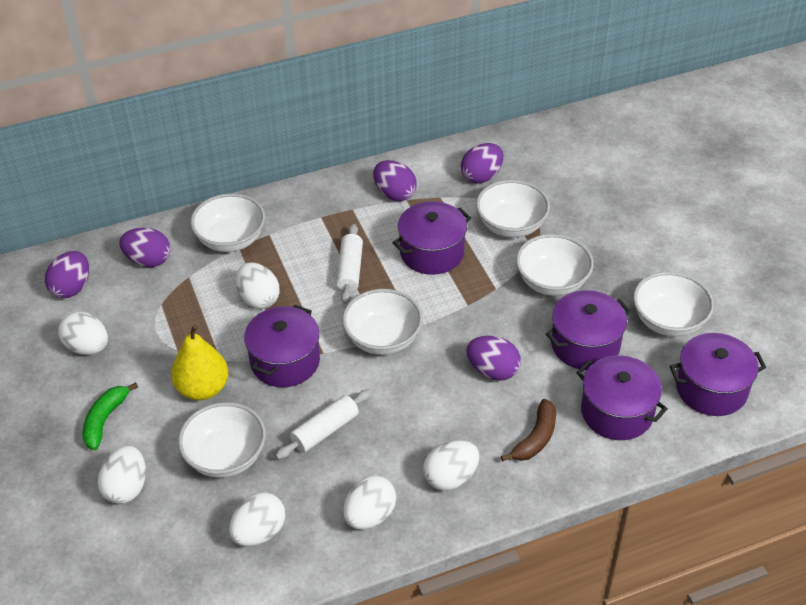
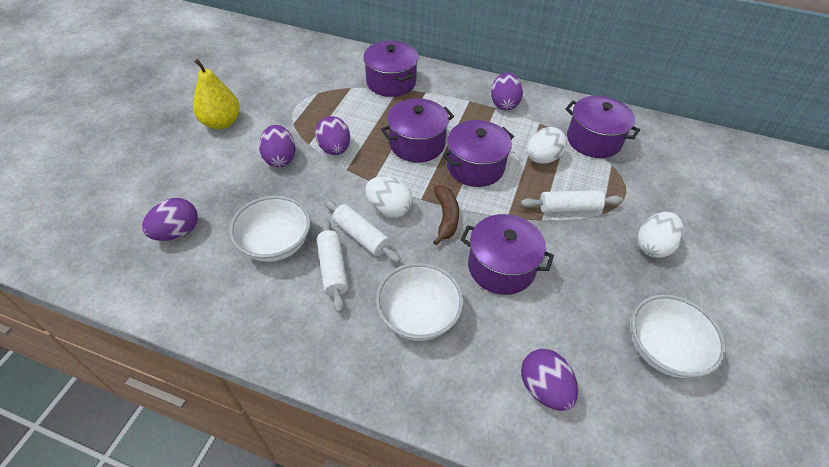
green banana: [83,382,138,450] = 1 -> none = 0
white bowl: [178,402,266,478] [190,193,265,252] [342,289,423,355] [476,180,550,237] [516,234,594,296] [633,272,714,337] = 6 -> [229,195,311,262] [376,263,464,341] [631,294,726,378] = 3
white egg: [58,312,108,355] [98,446,146,504] [229,492,285,546] [236,262,280,309] [343,475,396,529] [423,440,479,491] = 6 -> [365,176,413,218] [527,127,567,164] [638,212,684,258] = 3
white rolling pin: [275,389,372,459] [336,224,363,304] = 2 -> [317,218,348,313] [324,199,401,263] [521,190,623,213] = 3

